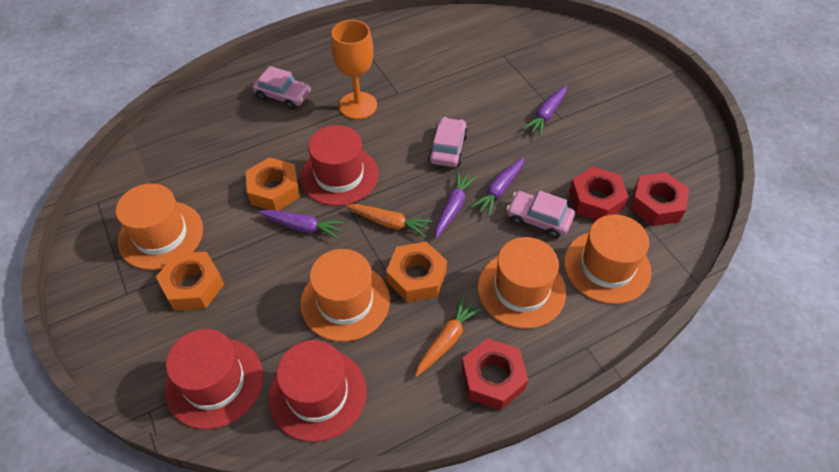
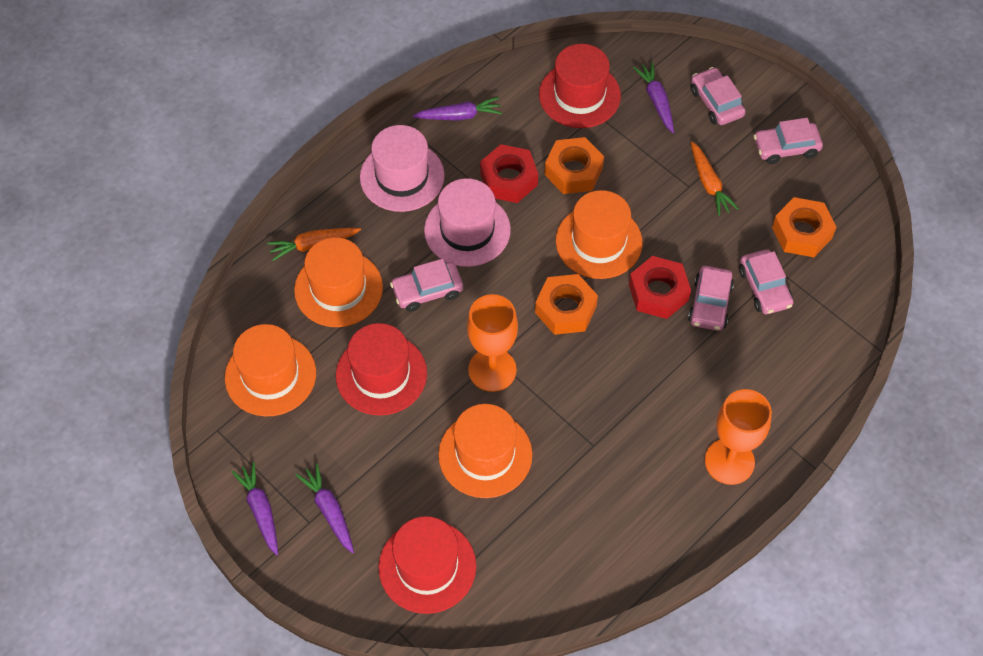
orange goblet: [331,20,377,119] = 1 -> [467,294,518,392] [705,389,772,485] = 2
pink car: [252,66,311,110] [428,117,468,167] [507,191,575,239] = 3 -> [390,259,463,312] [688,266,734,331] [691,67,746,125] [739,249,794,314] [754,118,823,164] = 5
pink hat: none = 0 -> [360,125,445,212] [424,178,511,267] = 2
red nut: [461,338,528,410] [569,167,629,220] [630,172,689,226] = 3 -> [480,144,538,203] [629,256,691,319] = 2

